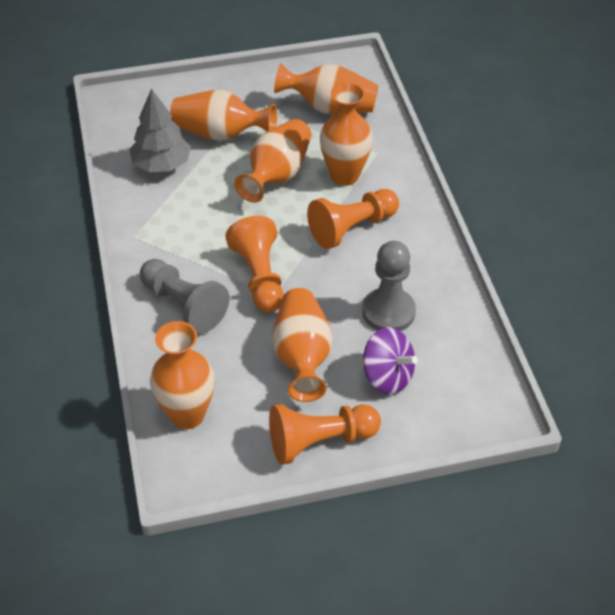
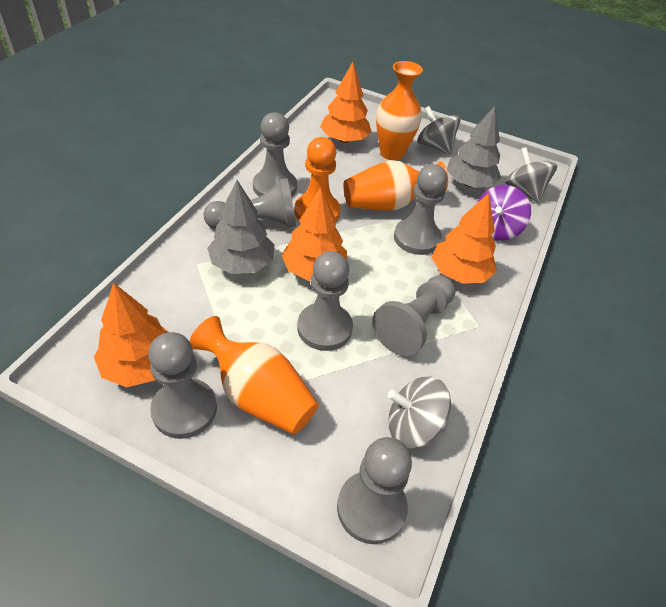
grey pawn: [140,259,229,333] [362,241,416,331] = 2 -> [148,332,217,439] [204,178,296,229] [253,112,297,197] [297,251,353,351] [337,437,412,544] [372,275,455,356] [394,164,448,255] = 7
grey spinning top: none = 0 -> [388,377,451,448] [417,106,461,155] [505,147,557,203] = 3
grey tree: [129,88,191,172] = 1 -> [207,180,275,274] [447,106,502,188] = 2
orange pawn: [226,216,284,312] [269,404,381,465] [307,189,399,249] = 3 -> [295,137,340,221] = 1
orange tree: none = 0 -> [94,283,168,387] [282,187,347,281] [320,62,372,143] [432,193,497,284] = 4
orange vase: [150,321,215,429] [170,90,277,141] [234,119,311,203] [272,288,333,402] [274,63,378,114] [320,82,373,186] = 6 -> [189,316,319,435] [343,160,448,211] [376,61,423,160] = 3

